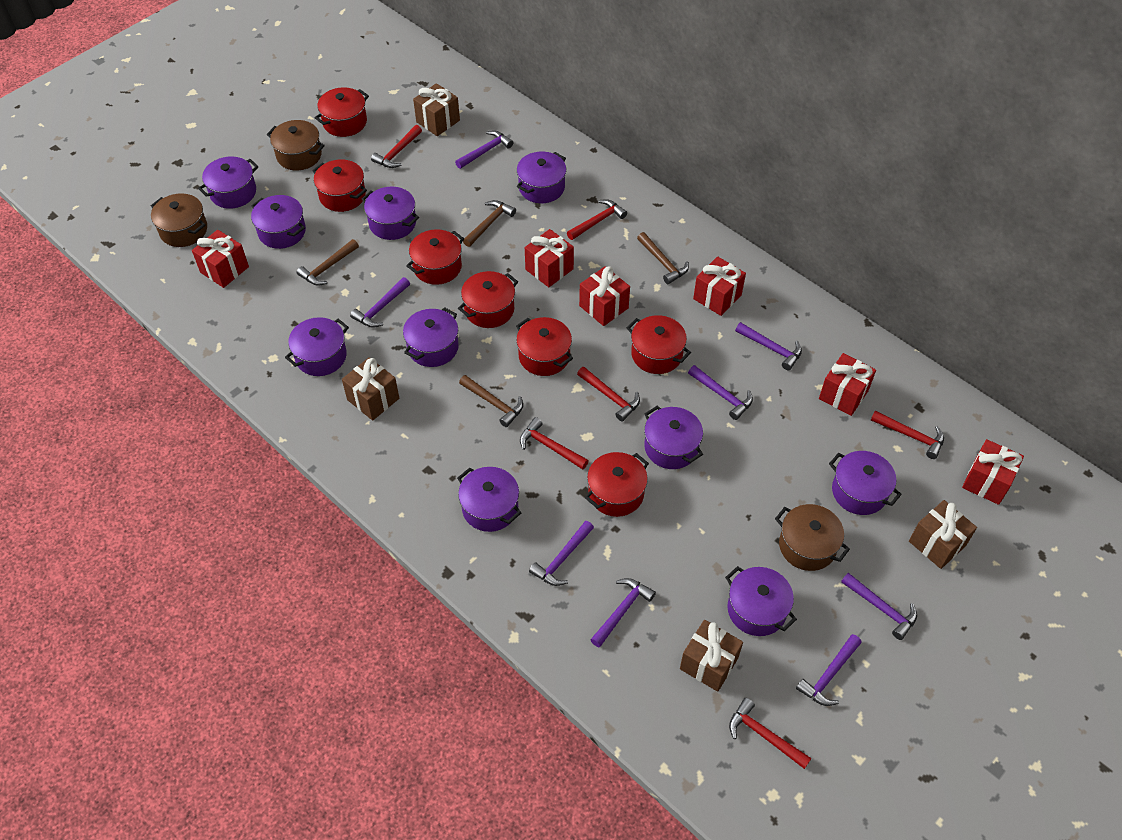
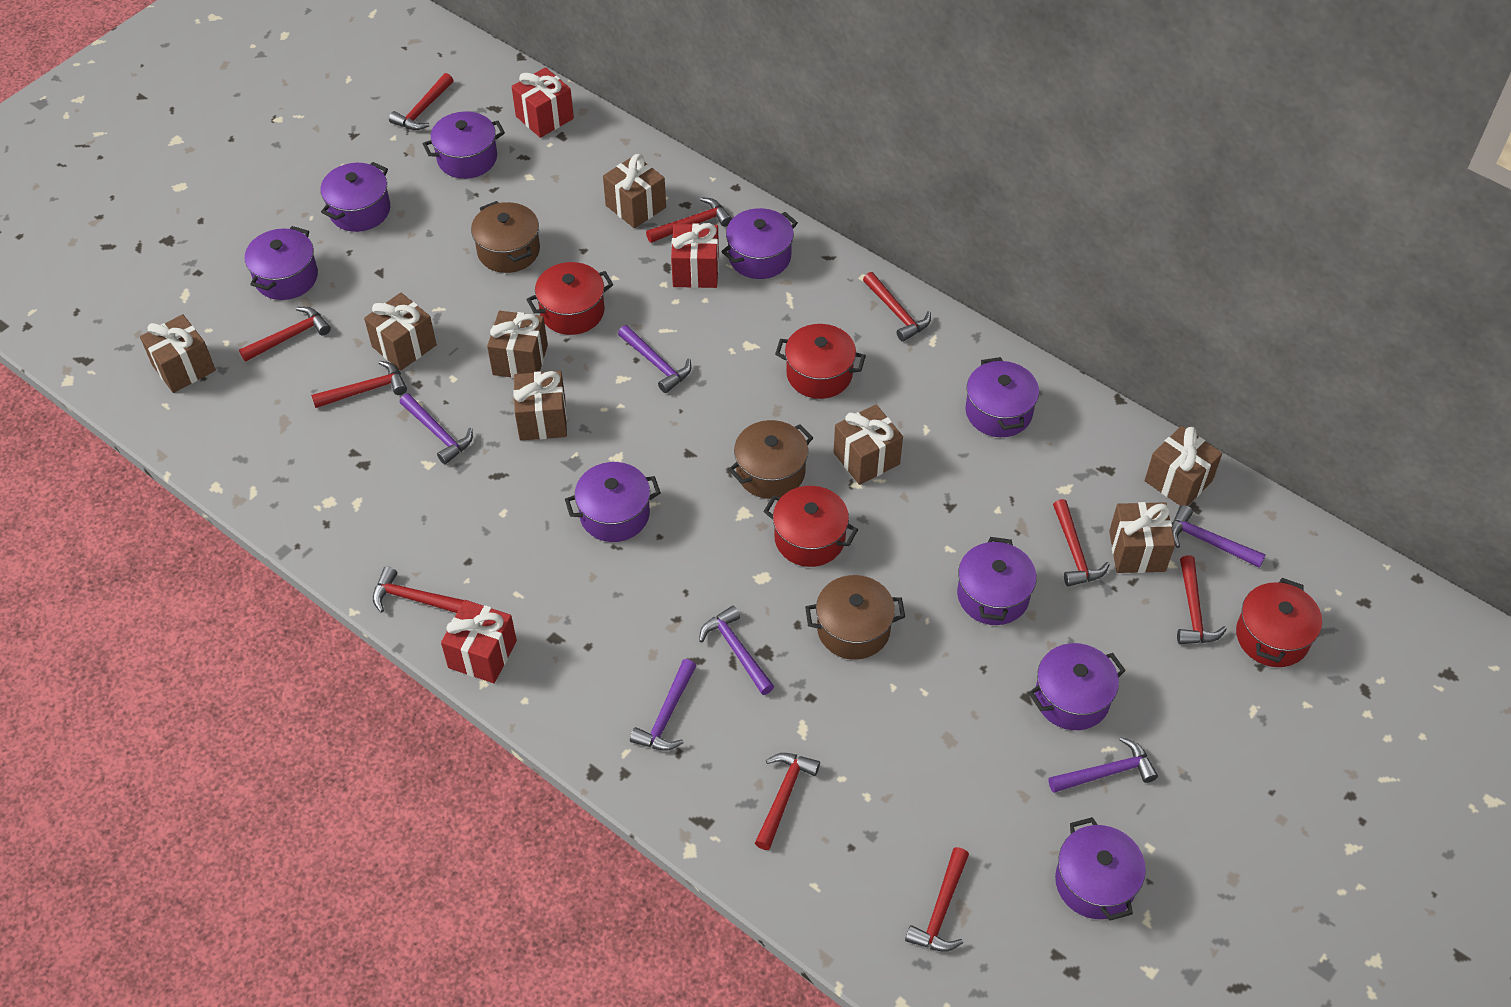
brown gift: [342,357,399,421] [413,83,460,136] [680,620,743,692] [909,500,977,569] = 4 -> [140,314,216,393] [364,293,437,371] [487,311,548,378] [513,371,567,440] [603,154,666,228] [833,404,903,485] [1109,502,1175,573] [1145,426,1222,506] = 8
brown hammer: [297,239,359,285] [459,375,523,427] [463,200,516,247] [637,232,689,284] = 4 -> none = 0
purple hammer: [350,277,410,328] [455,130,514,169] [529,521,594,586] [590,578,656,647] [688,365,753,420] [735,322,802,370] [796,634,862,706] [841,573,917,640] = 8 -> [399,393,473,464] [618,325,691,393] [630,659,696,751] [699,606,774,695] [1049,737,1158,793] [1172,505,1266,568] = 6
purple pot: [198,156,258,209] [251,195,306,249] [285,317,349,376] [362,187,419,240] [403,307,459,367] [457,467,521,532] [517,152,566,203] [644,406,703,469] [725,566,797,636] [829,451,902,515] = 10 -> [245,226,318,300] [320,162,390,232] [423,111,505,179] [565,462,661,542] [721,208,798,279] [957,537,1037,625] [965,357,1039,437] [1028,643,1126,730] [1055,817,1146,921] = 9
red gift: [192,230,249,288] [525,229,574,287] [579,266,630,326] [693,256,746,316] [819,353,876,416] [962,439,1024,505] = 6 -> [441,600,517,683] [511,67,574,138] [671,223,719,288] = 3
red hammer: [371,125,422,168] [520,417,589,470] [567,199,627,240] [577,367,640,422] [729,698,812,769] [871,410,944,459] = 6 -> [239,307,331,362] [311,361,407,408] [373,566,464,613] [389,73,453,130] [646,197,732,243] [755,753,820,850] [863,272,931,342] [905,847,969,952] [1053,499,1110,587] [1177,555,1227,644] = 10
red pot: [312,159,367,212] [315,87,369,137] [406,229,464,285] [458,271,518,328] [516,317,573,376] [585,452,649,517] [627,315,691,374] = 7 -> [526,262,613,335] [763,486,858,567] [775,324,866,399] [1236,578,1322,667] = 4

